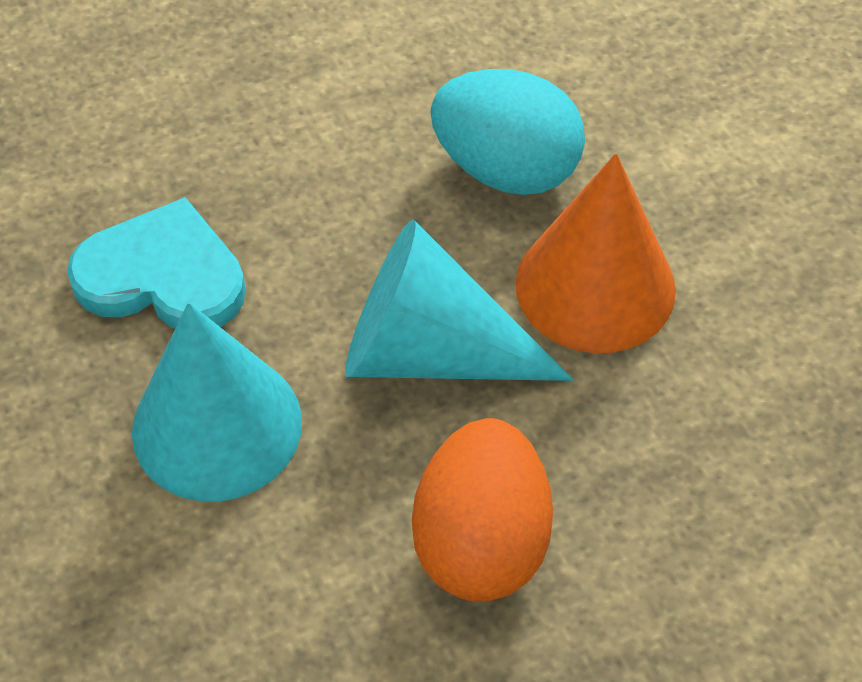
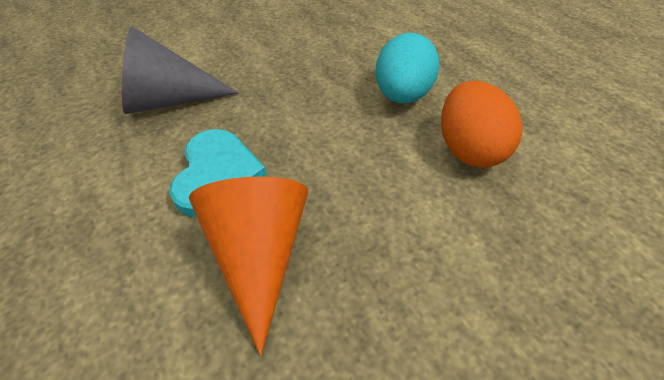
grey cone: none = 0 -> [122,27,239,114] = 1
turquoise cone: [132,302,302,501] [345,219,573,381] = 2 -> none = 0

